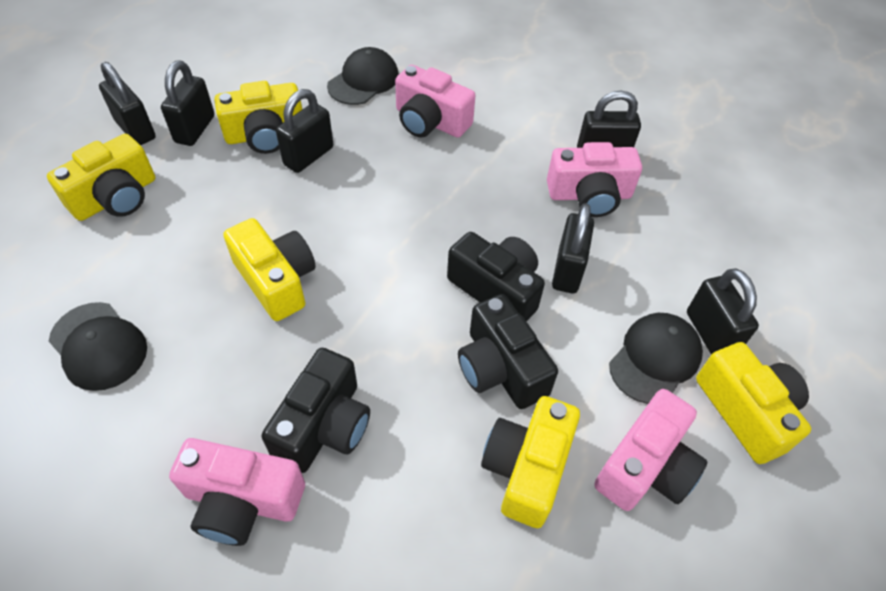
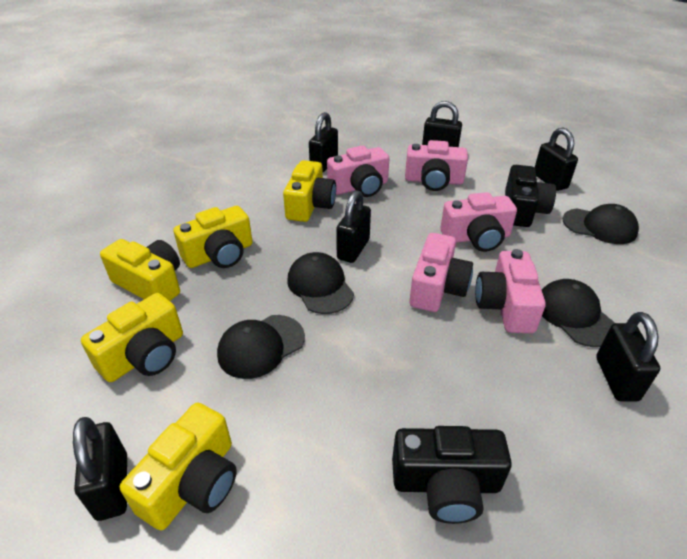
black camera: [262,348,370,473] [447,232,545,321] [458,294,558,409] = 3 -> [392,426,512,524] [505,165,556,227] = 2
black cap: [49,302,147,391] [327,47,399,105] [609,313,703,404] = 3 -> [217,315,305,379] [287,252,354,314] [542,279,615,347] [562,204,639,244] = 4
pink camera: [169,438,305,546] [395,65,476,138] [547,142,642,217] [594,389,707,511] = 4 -> [327,146,389,197] [405,140,468,191] [410,233,473,312] [441,192,517,252] [475,249,546,333] = 5

